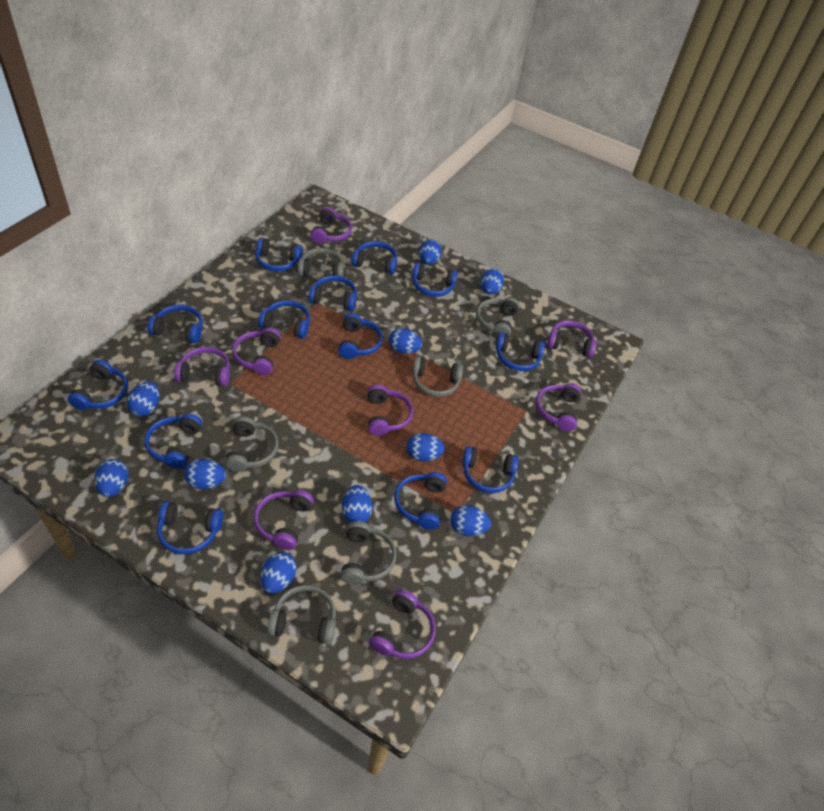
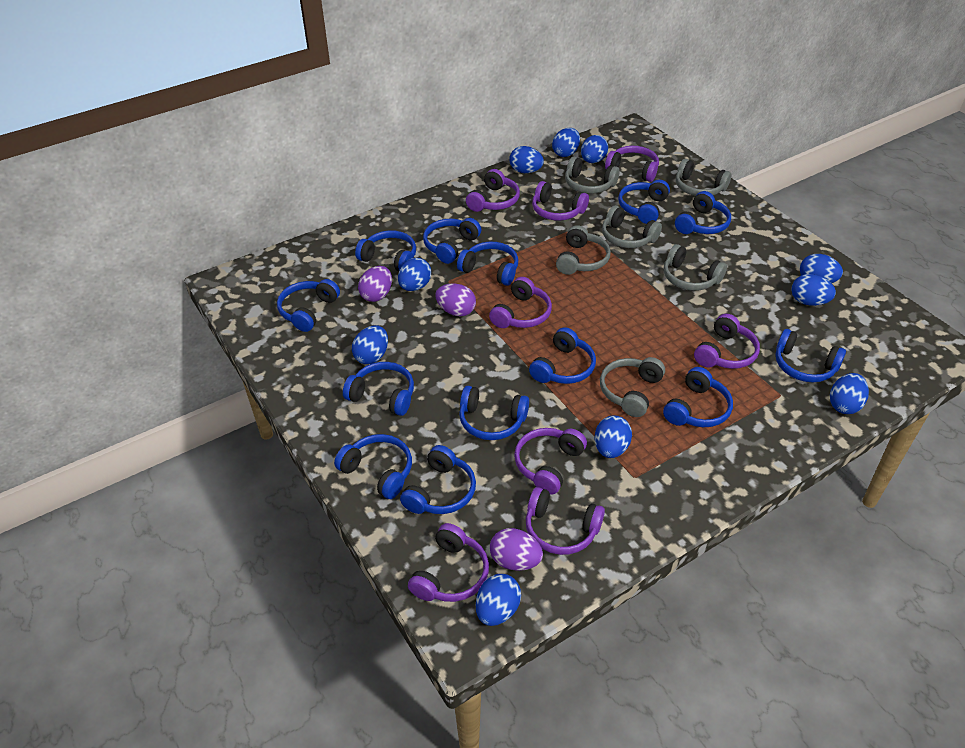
purple egg: none = 0 -> [358,266,392,302] [435,284,476,316] [490,528,543,571] = 3

